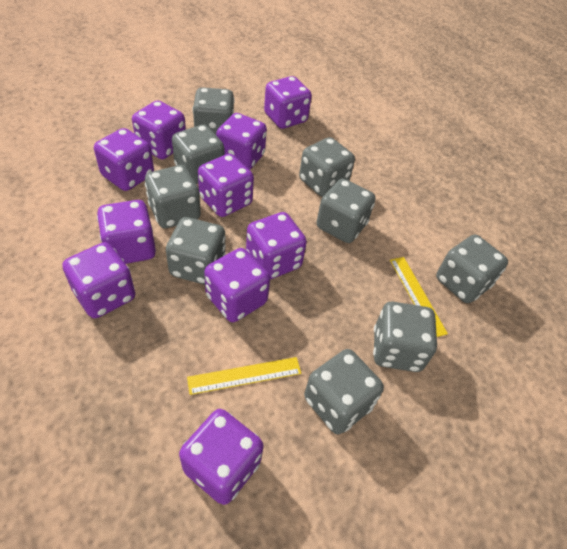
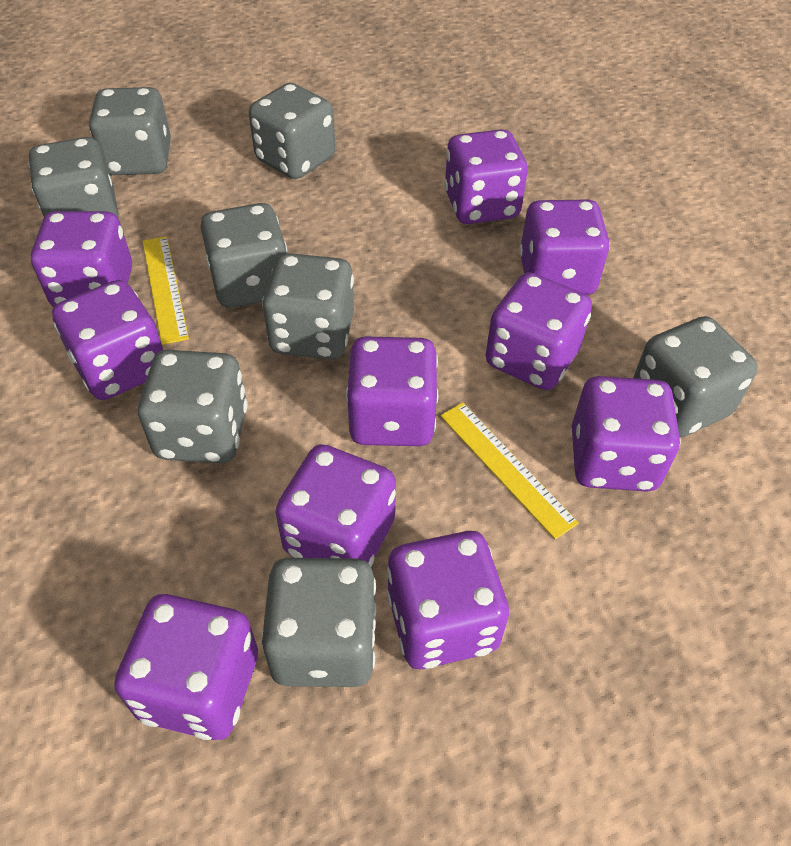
grey dice: [145,165,201,228] [166,217,226,285] [172,125,224,184] [193,87,235,135] [299,137,355,197] [304,349,384,434] [317,179,376,243] [373,301,437,372] [436,235,508,303] = 9 -> [28,137,118,218] [89,87,171,175] [138,350,248,463] [200,203,287,308] [249,83,335,179] [261,558,377,687] [262,253,354,360] [633,316,758,437] = 8

